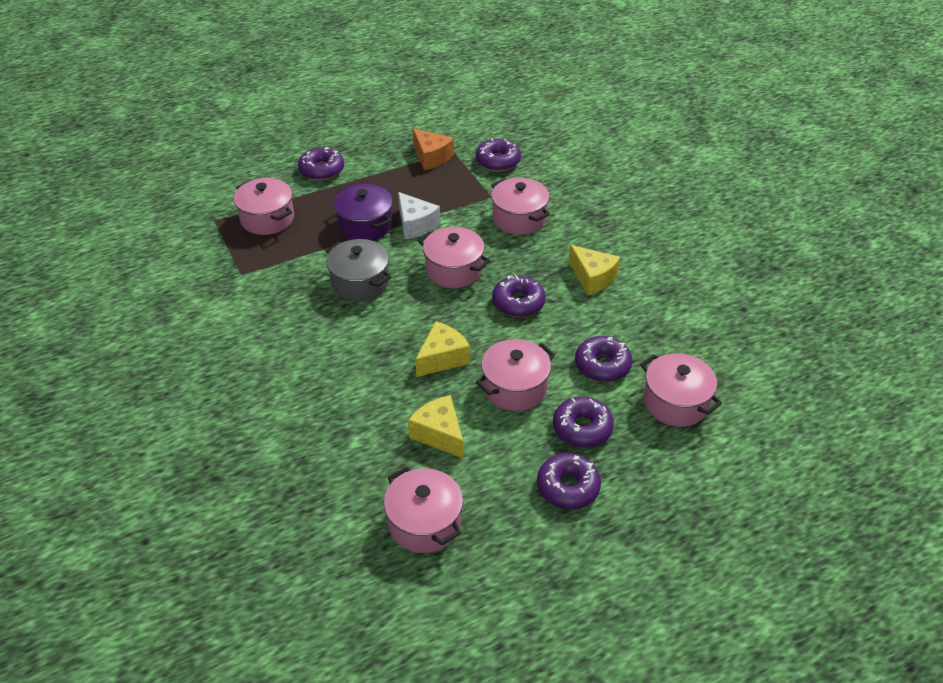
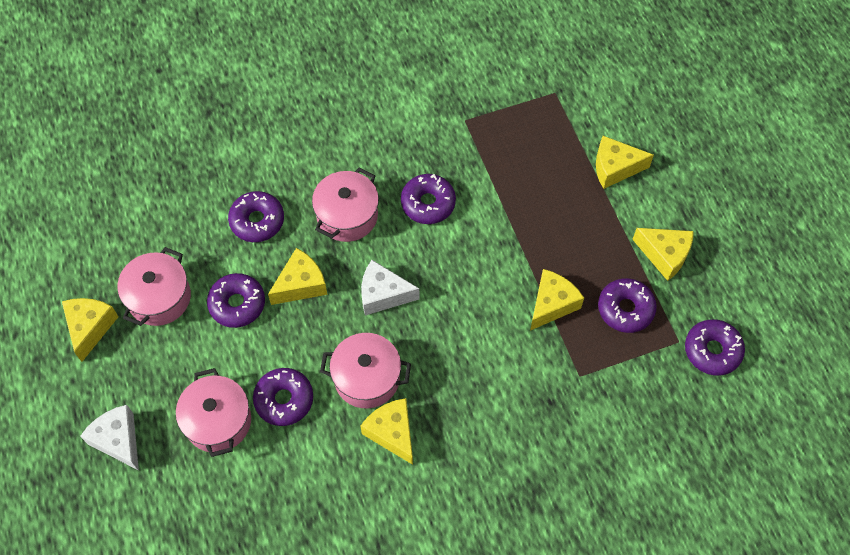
grey pot: [326,239,391,302] = 1 -> none = 0
orange cheese: [412,128,454,170] = 1 -> none = 0
pink pot: [234,178,294,235] [384,466,463,553] [418,227,490,288] [476,339,555,411] [491,178,550,235] [640,353,722,427] = 6 -> [117,247,191,326] [176,368,251,457] [312,167,379,242] [320,333,411,408] = 4
purple pot: [334,184,393,241] = 1 -> none = 0
white cheese: [398,192,441,239] = 1 -> [80,405,139,470] [361,260,419,315] = 2
yellow cheese: [408,395,463,458] [415,321,470,377] [569,245,620,295] = 3 -> [62,298,119,362] [268,248,327,305] [360,398,413,465] [530,269,584,331] [596,136,654,189] [632,228,694,281] = 6

